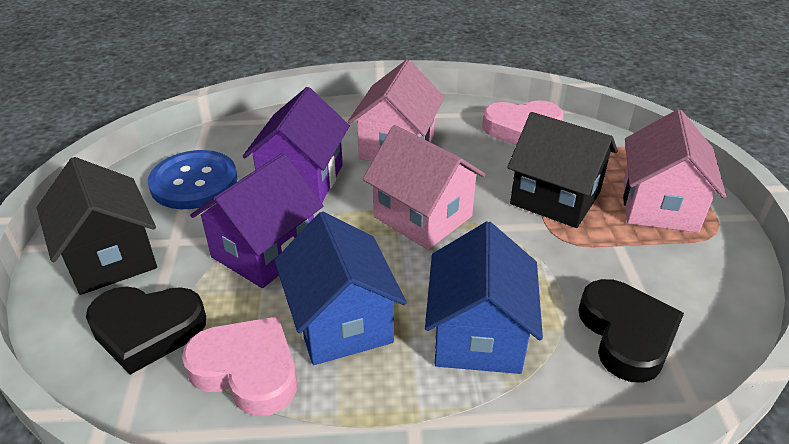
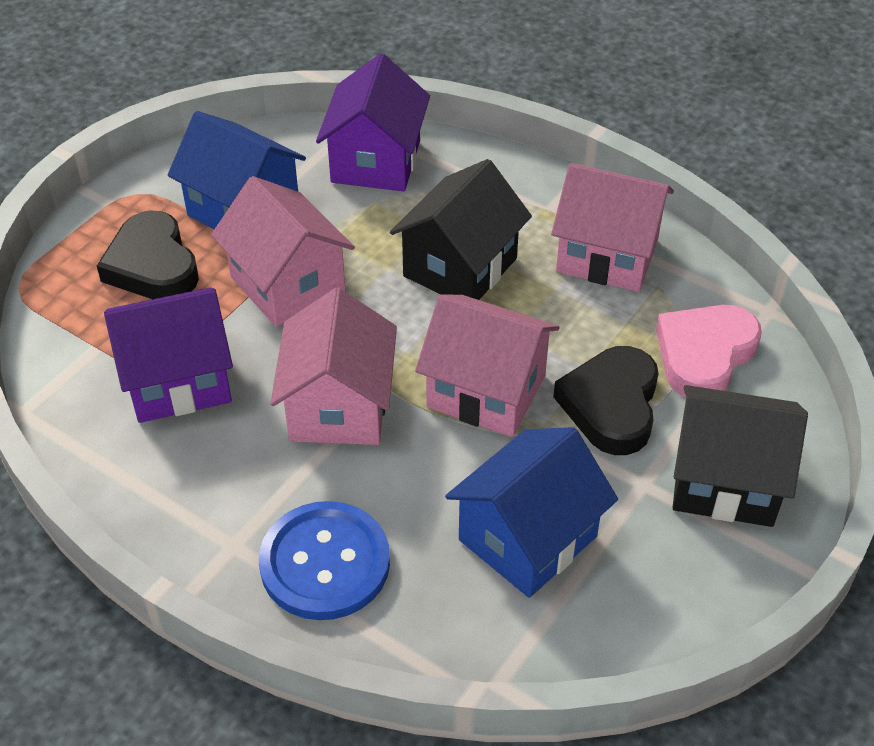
pink heart: [182,316,297,416] [482,100,564,145] = 2 -> [656,305,762,397] = 1
pink house: [348,59,444,161] [363,125,486,250] [623,109,726,233] = 3 -> [211,176,355,327] [270,288,397,445] [415,294,560,437] [551,163,674,292] = 4

